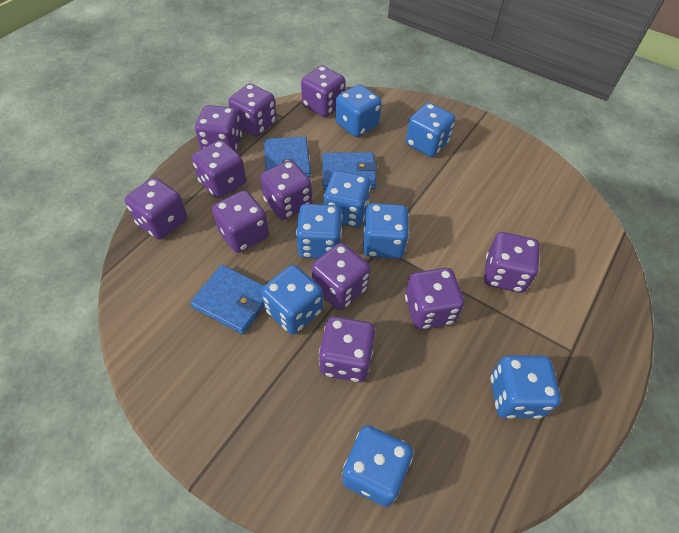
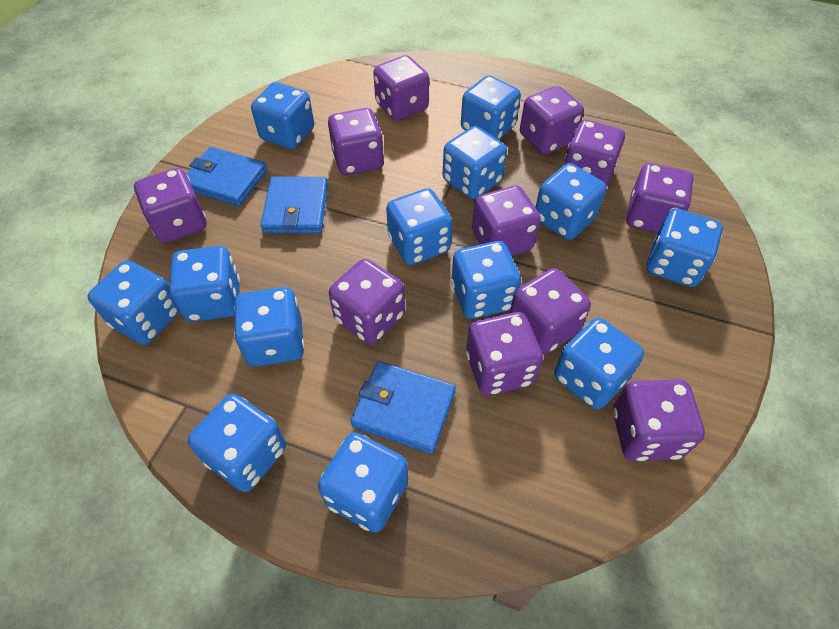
blue dice: [261,265,323,334] [296,204,342,259] [323,171,371,227] [336,84,382,137] [342,425,413,507] [363,203,409,259] [406,103,455,157] [491,355,561,419] = 8 -> [87,260,179,345] [169,246,240,322] [188,394,286,492] [234,287,304,367] [251,82,314,149] [318,432,408,533] [386,188,452,265] [443,126,507,199] [451,241,521,319] [461,75,521,140] [535,163,607,240] [554,318,644,410] [647,209,723,287] = 13

